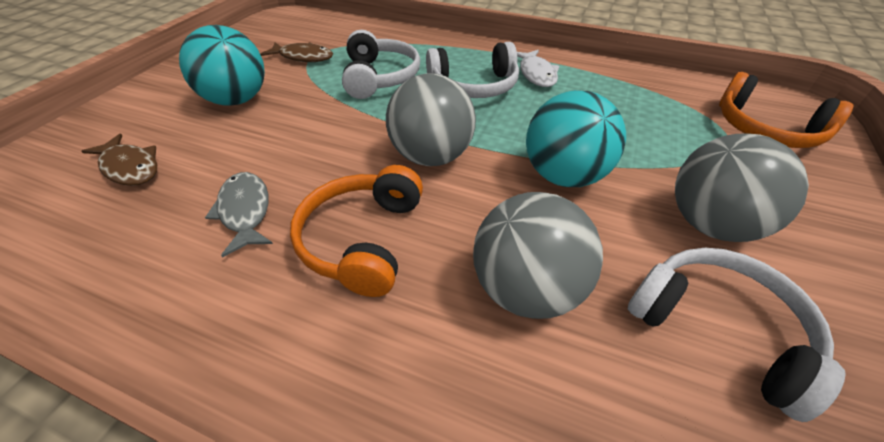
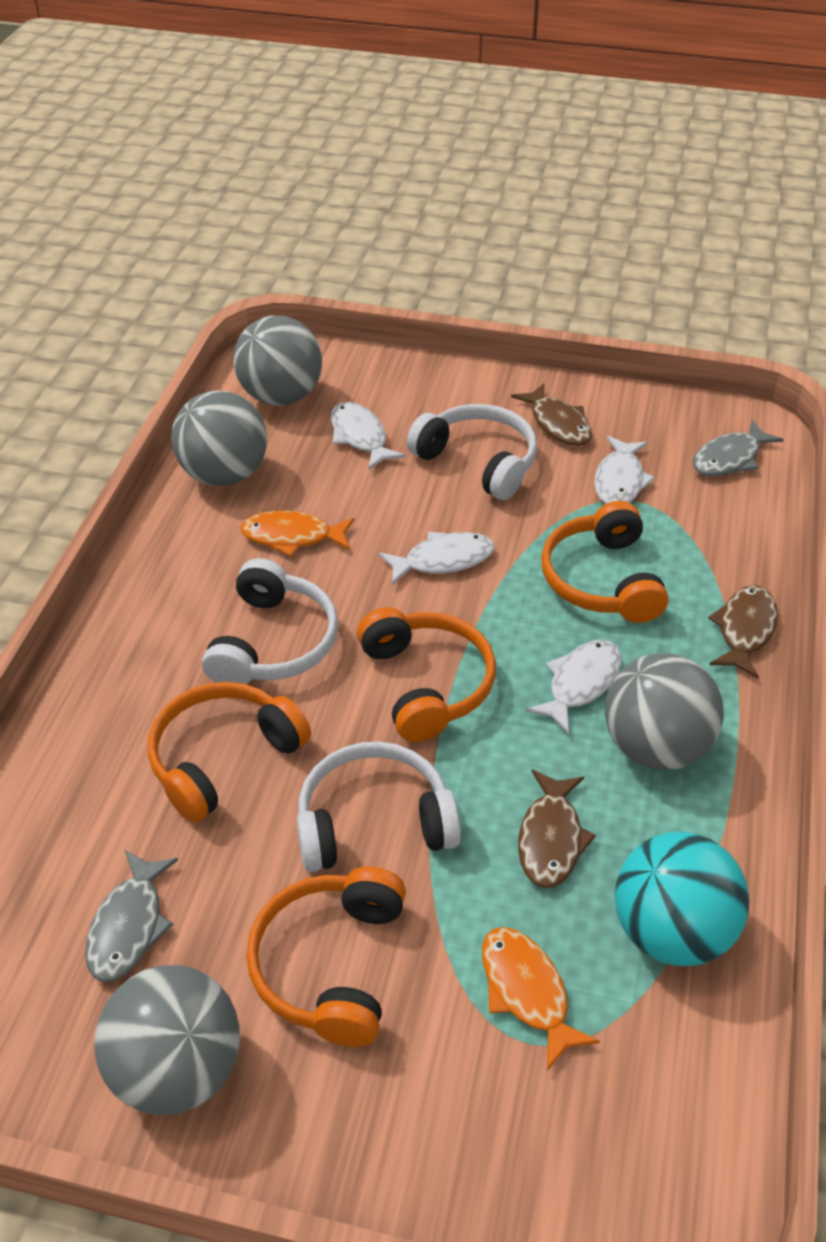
brown fish: [81,134,157,186] [260,42,333,62] = 2 -> [511,383,592,446] [518,769,596,888] [708,585,778,679] = 3
grey ball: [386,73,476,166] [473,192,603,319] [675,133,809,242] = 3 -> [94,965,240,1116] [171,391,267,486] [233,316,322,406] [605,653,724,770] = 4
grey fish: [205,172,273,258] = 1 -> [85,850,178,982] [692,420,784,476] = 2
orange fish: none = 0 -> [240,511,355,556] [482,927,600,1071] = 2
orange headphones: [290,165,423,297] [719,72,853,148] = 2 -> [148,682,311,823] [246,866,406,1047] [357,607,496,742] [541,501,669,623] = 4
turquoise ball: [179,25,265,106] [526,90,626,187] = 2 -> [615,831,749,966] = 1
white fish: [517,50,559,87] = 1 -> [331,402,406,470] [379,532,495,585] [525,640,621,734] [594,436,655,504] = 4

